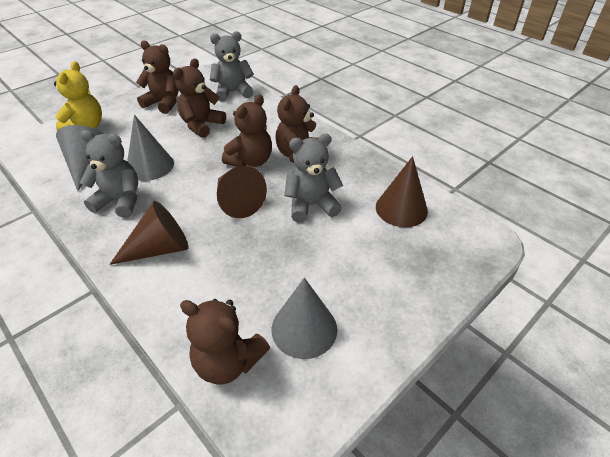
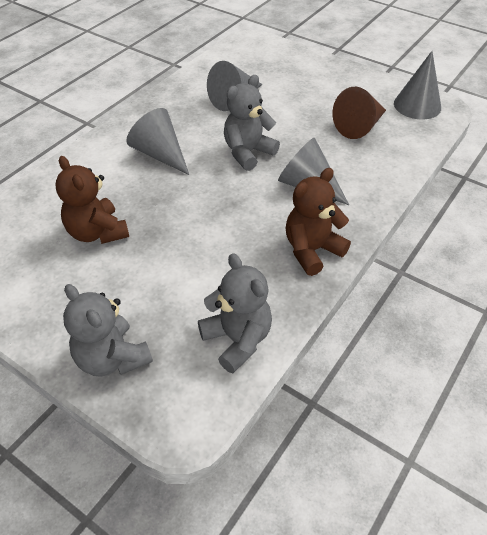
brown cone: [109,201,188,265] [217,166,267,218] [376,156,428,227] = 3 -> [333,87,386,139] = 1
brown teddy bear: [136,41,179,114] [173,58,226,138] [180,299,270,384] [222,94,272,167] [275,85,318,163] = 5 -> [55,156,129,244] [286,168,351,276] = 2
grey cone: [56,125,103,191] [127,115,174,181] [272,278,337,359] = 3 -> [126,108,189,175] [207,61,262,111] [278,138,349,205] [394,51,441,119] = 4
yellow teddy bear: [54,61,102,131] = 1 -> none = 0

